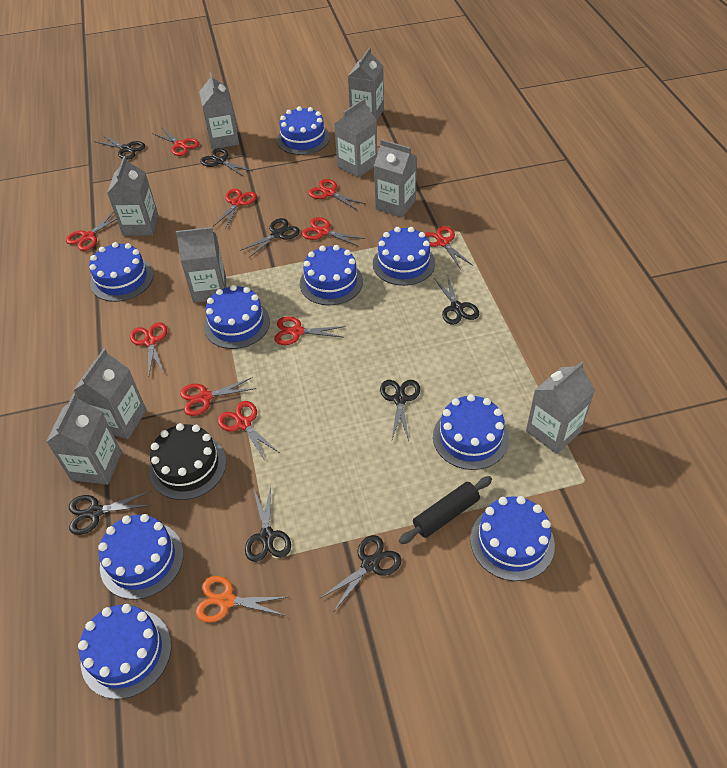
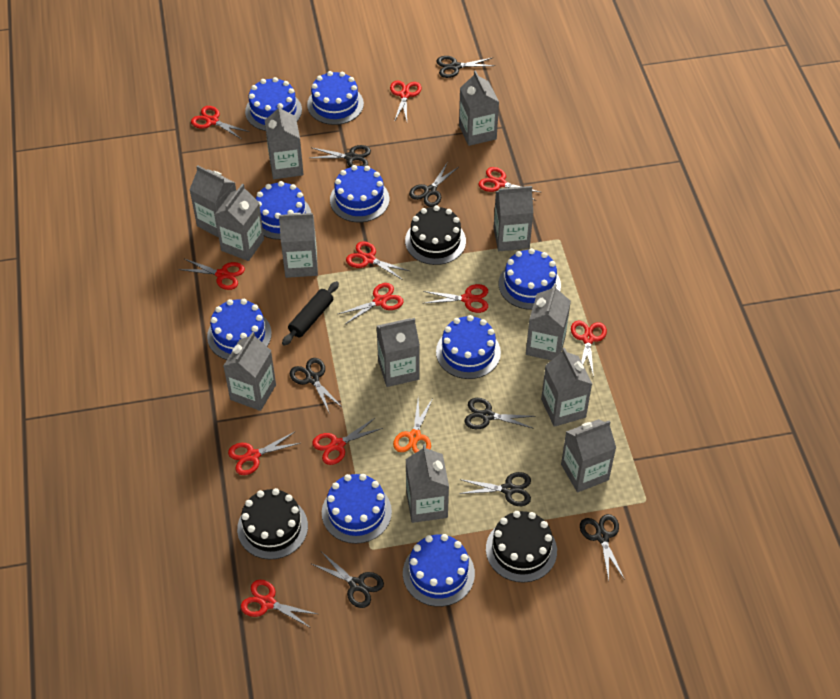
black cake: [150,423,226,500] = 1 -> [237,488,308,559] [405,205,466,265] [486,511,557,583] = 3
grey carton: [46,394,122,485] [73,348,146,439] [107,156,159,236] [176,227,226,303] [199,73,239,149] [334,98,377,178] [348,48,384,122] [374,139,417,218] [526,361,595,454] = 9 -> [190,165,236,238] [214,184,264,261] [223,332,276,411] [265,104,304,179] [279,213,318,278] [377,318,420,387] [406,444,449,523] [459,70,499,146] [494,186,533,251] [526,284,571,360] [541,348,592,427] [561,419,616,492] = 12
red scissors: [66,211,116,251] [130,323,167,378] [152,127,200,156] [180,377,256,416] [213,189,257,230] [218,401,280,461] [274,317,346,345] [302,217,365,247] [308,179,365,211] [425,226,473,270] = 10 -> [178,259,245,290] [191,106,249,139] [228,432,300,475] [241,580,317,628] [312,418,383,465] [338,283,403,324] [346,241,409,280] [390,81,422,122] [423,284,488,313] [479,167,542,201] [571,321,607,377] = 11

